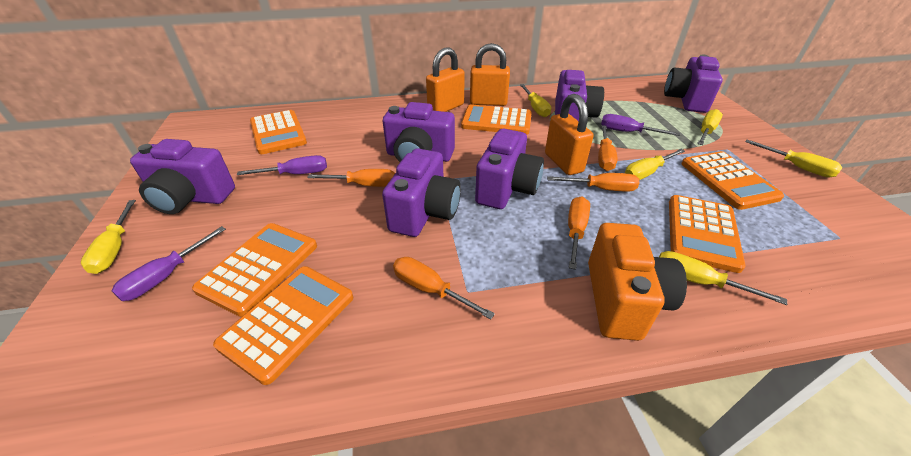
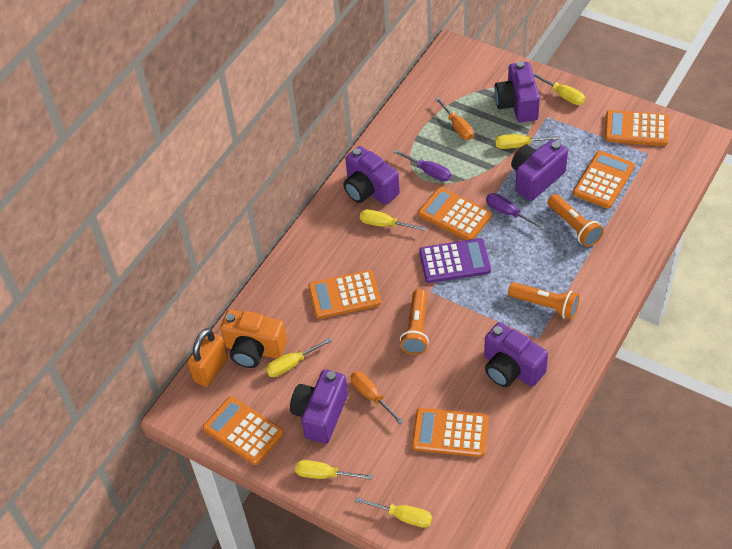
orange flashlight: none = 0 -> [400,289,429,355] [508,282,580,320] [548,194,604,247] = 3
orange padlock: [426,48,465,112] [470,43,510,106] [545,94,593,175] = 3 -> [188,328,228,387] = 1
orange screwdriver: [307,169,395,187] [393,257,495,320] [547,173,639,191] [568,196,590,270] [598,125,617,171] = 5 -> [351,371,404,424] [435,97,474,140] = 2
purple calculator: none = 0 -> [419,238,491,283] = 1
purple camera: [130,139,235,214] [382,102,455,162] [382,148,461,237] [475,129,544,209] [555,70,604,121] [664,54,723,113] = 6 -> [290,369,348,444] [343,146,400,205] [484,322,548,387] [494,61,540,122] [511,140,568,201] = 5
purple screwdriver: [111,226,226,301] [237,155,327,175] [601,114,680,136] = 3 -> [394,149,451,182] [486,193,545,230] = 2

